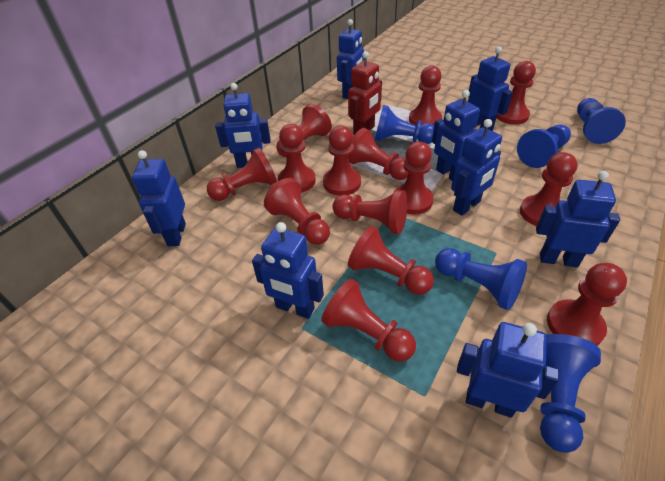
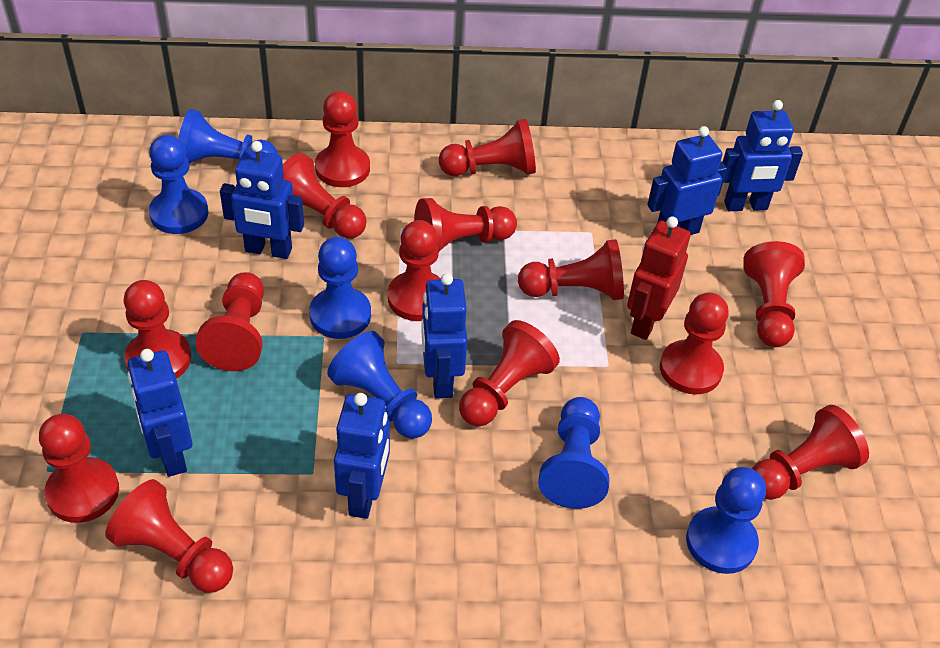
blue pawn: [375,105,434,144] [435,248,527,310] [517,125,571,168] [540,334,601,453] [577,98,626,144] = 5 -> [149,135,209,234] [178,109,277,164] [309,237,371,339] [327,331,432,439] [538,397,609,509] [686,467,766,574] = 6
blue robot: [132,150,186,246] [215,83,271,168] [252,222,324,319] [337,19,364,99] [432,90,480,181] [451,119,502,216] [457,322,559,418] [468,46,513,131] [536,171,620,268] = 9 -> [127,349,192,477] [220,141,304,259] [334,393,390,519] [421,273,467,398] [647,126,727,235] [723,100,803,211] = 6

